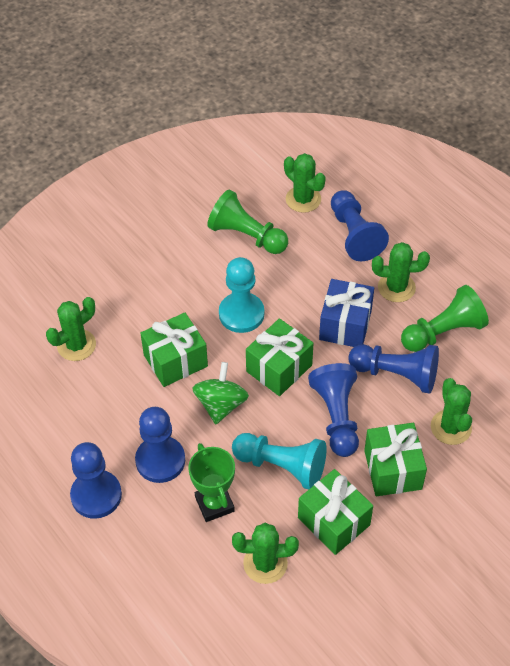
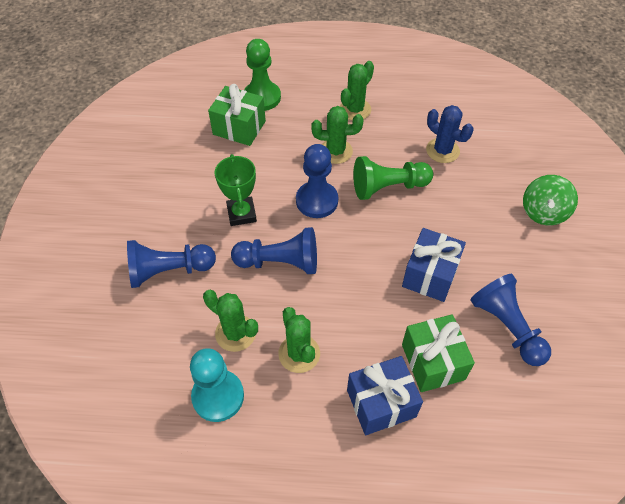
blue cactus: none = 0 -> [426,105,473,163] = 1
blue gift: [319,279,374,347] = 1 -> [347,356,423,435] [402,228,466,302] = 2
blue pawn: [70,442,122,519] [135,407,185,483] [308,363,359,457] [331,190,389,261] [348,344,439,394] = 5 -> [127,240,216,288] [231,227,317,274] [296,144,338,218] [470,274,551,366] = 4
green cactus: [46,297,96,361] [232,523,299,584] [284,153,326,213] [372,242,430,302] [431,378,472,445] = 5 -> [203,290,258,352] [278,307,320,373] [311,106,363,164] [340,61,374,121] = 4
green gift: [140,312,208,387] [246,318,313,396] [298,469,373,555] [364,423,427,496] = 4 -> [208,84,266,146] [402,314,475,392] = 2
turquoise pawn: [219,257,264,333] [232,433,327,490] = 2 -> [190,348,244,422] = 1

